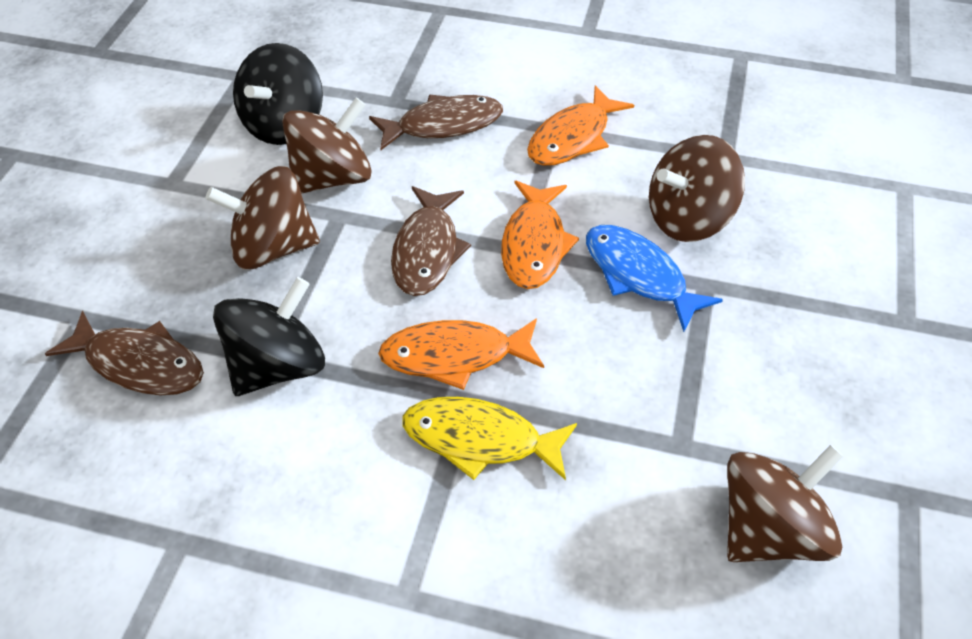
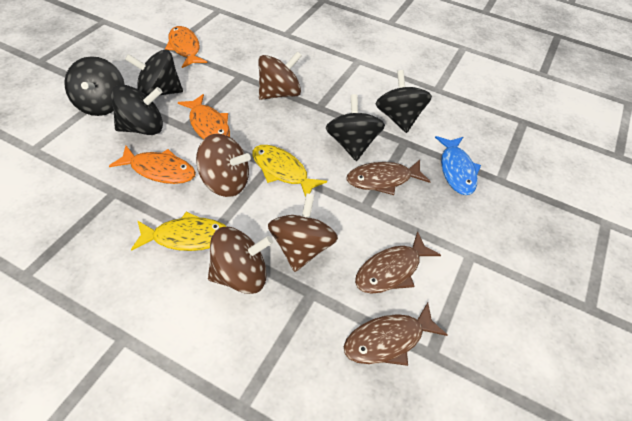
black spinning top: [213,277,325,396] [233,43,323,145] = 2 -> [65,56,125,116] [111,85,163,135] [125,49,183,96] [326,94,385,161] [376,70,432,133] = 5
yellow fish: [402,397,577,480] = 1 -> [131,212,227,251] [252,145,327,197] = 2

